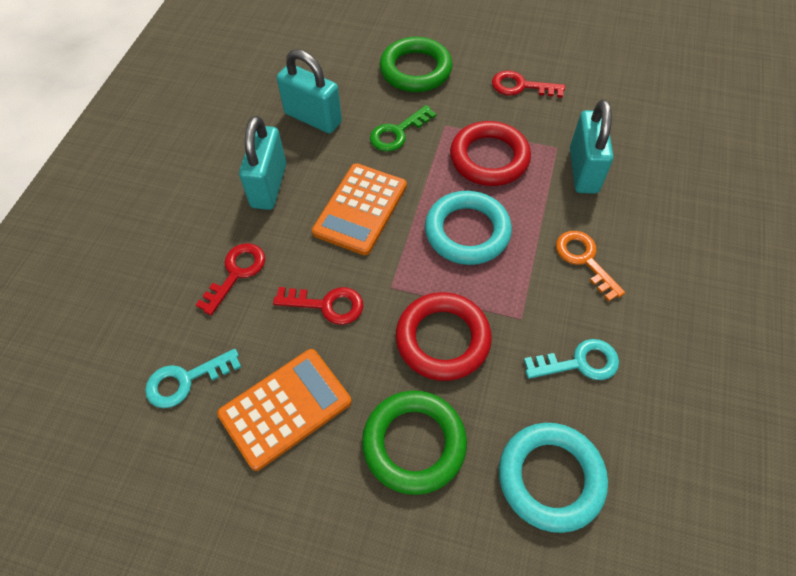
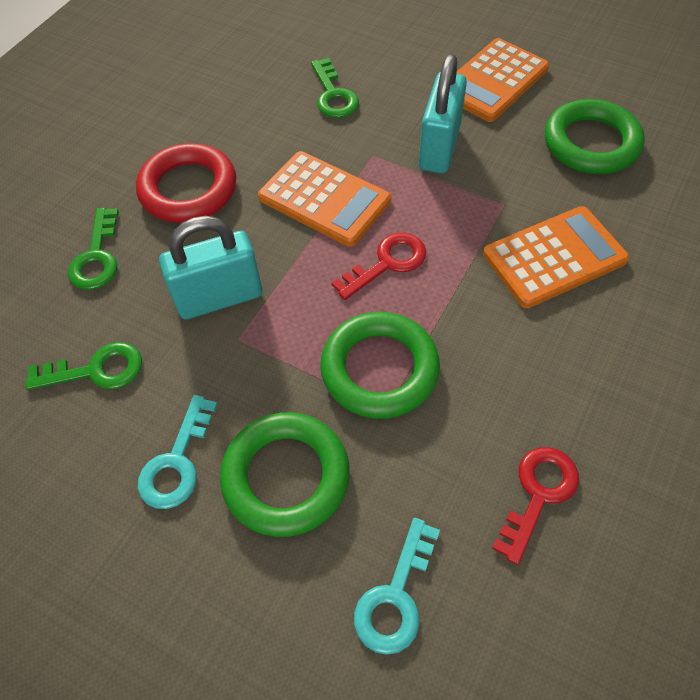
green key: [370,105,436,152] = 1 -> [25,342,142,390] [68,208,119,290] [311,58,359,118] = 3
green ring: [362,390,467,495] [379,37,453,92] = 2 -> [220,412,350,537] [320,312,440,419] [545,99,645,174] = 3
orange calculator: [217,349,352,471] [312,163,407,255] = 2 -> [258,151,391,247] [456,38,549,122] [483,206,630,308] = 3
orange key: [556,231,625,302] = 1 -> none = 0
red key: [196,243,265,315] [273,287,363,325] [492,70,565,98] = 3 -> [332,233,426,300] [492,447,579,565] = 2
red ring: [396,292,492,381] [450,121,531,186] = 2 -> [136,143,236,223] = 1
turquoise padlock: [239,116,286,210] [277,49,342,133] [570,100,614,194] = 3 -> [159,216,262,319] [419,54,467,173] = 2
turquoise ring: [425,191,512,265] [499,423,608,533] = 2 -> none = 0

